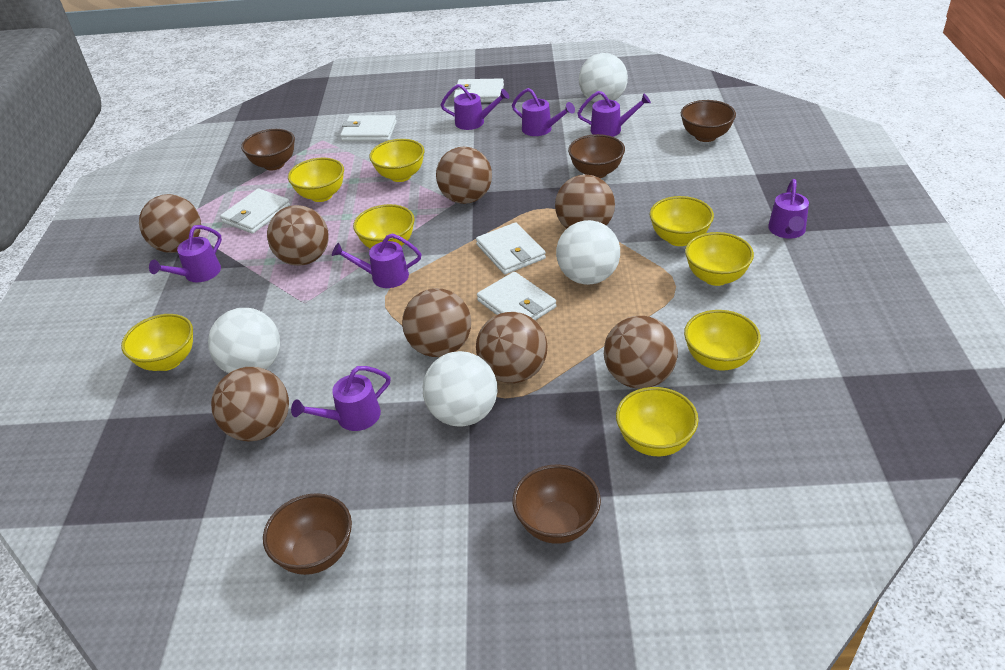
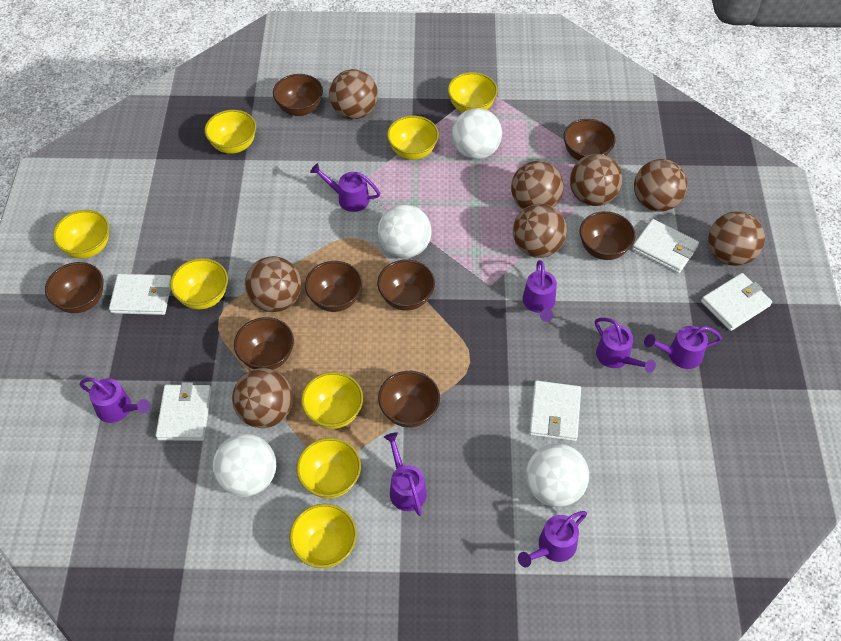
brown bowl: [241,129,295,170] [263,493,352,575] [513,465,601,544] [568,134,625,178] [681,100,736,142] = 5 -> [45,262,103,313] [234,317,294,370] [273,74,323,116] [305,261,362,312] [377,259,435,311] [378,371,440,428] [563,119,616,161] [580,211,635,260] = 8

